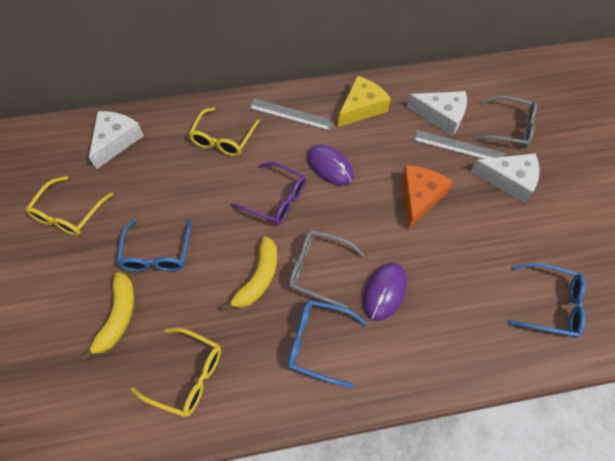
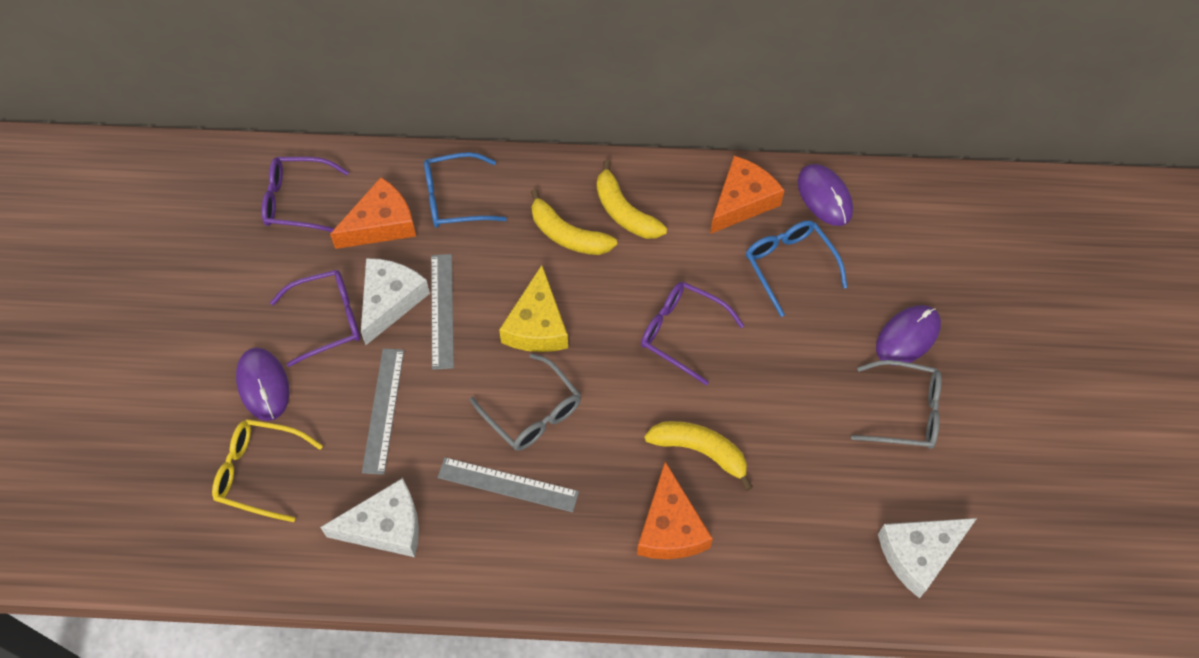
blue glasses: [117,219,191,272] [288,300,368,388] [508,263,586,338] = 3 -> [424,152,507,228] [746,220,848,317] = 2
grey ruler: [249,98,334,131] [413,130,505,159] = 2 -> [362,348,404,475] [431,254,454,370] [438,457,579,512] = 3
orange cheese: [401,166,453,229] = 1 -> [330,177,416,249] [637,461,713,559] [710,156,784,234] = 3
purple glasses: [230,162,306,225] = 1 -> [262,157,349,232] [270,270,360,367] [641,282,744,385] = 3
purple mouse: [307,145,354,186] [363,263,407,321] = 2 -> [236,347,290,421] [798,164,853,226] [876,305,941,366] = 3
yellow banana: [80,272,135,361] [221,236,277,311] = 2 -> [531,189,617,255] [597,160,667,239] [644,421,753,491] = 3
yellow glasses: [25,176,113,236] [131,328,221,417] [188,107,260,156] = 3 -> [212,419,323,522] = 1

